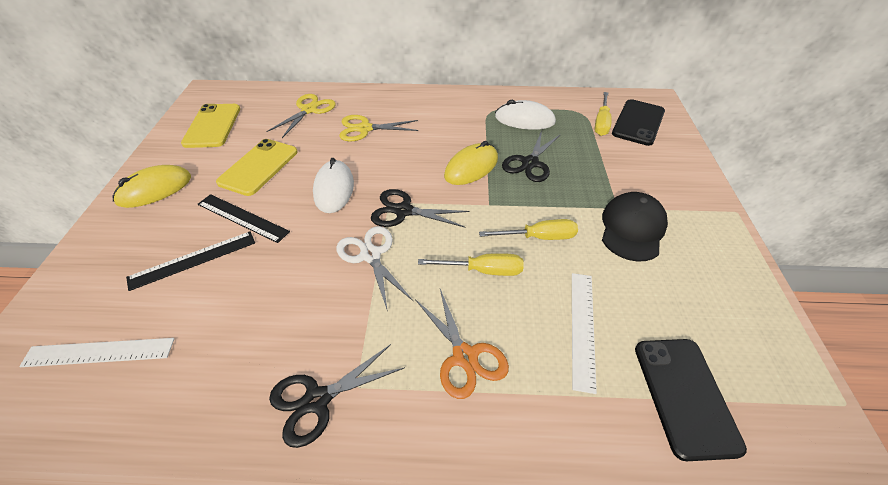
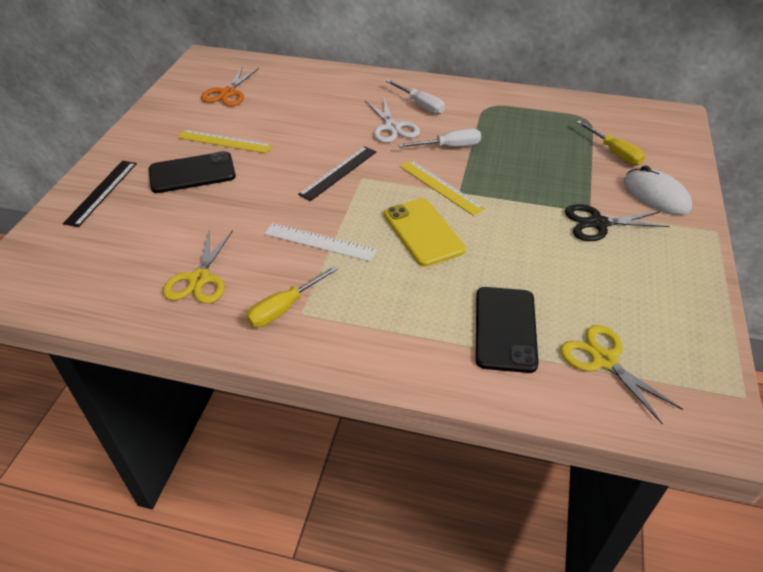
black cap: [602,192,668,261] = 1 -> none = 0
black scissors: [269,344,405,448] [371,189,469,227] [502,130,561,182] = 3 -> [565,204,670,241] = 1
white mouse: [313,158,354,213] [495,100,556,130] = 2 -> [624,165,692,215] = 1
white ruler: [19,338,175,367] [572,273,597,394] = 2 -> [264,223,377,262] = 1
white screwdriver: none = 0 -> [386,80,445,114] [398,129,481,147] = 2
yellow mouse: [113,165,191,208] [444,141,498,185] = 2 -> none = 0
yellow phone: [181,104,240,148] [216,139,297,196] = 2 -> [384,198,466,267] = 1
yellow ruler: none = 0 -> [178,129,273,154] [400,160,485,216] = 2
yellow screwdriver: [418,253,524,276] [479,219,578,240] [595,92,612,136] = 3 -> [246,266,338,327] [576,120,645,165] = 2

